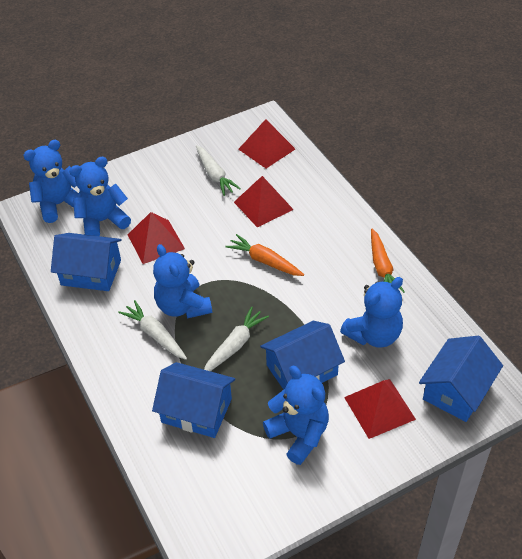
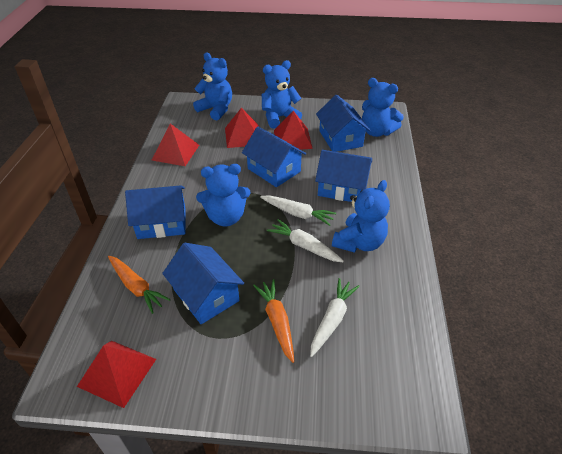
blue house: [51,233,122,291] [152,362,235,438] [260,321,345,390] [419,336,503,422] = 4 -> [125,185,185,239] [162,243,244,324] [242,127,306,187] [315,150,372,202] [316,95,370,152] = 5

